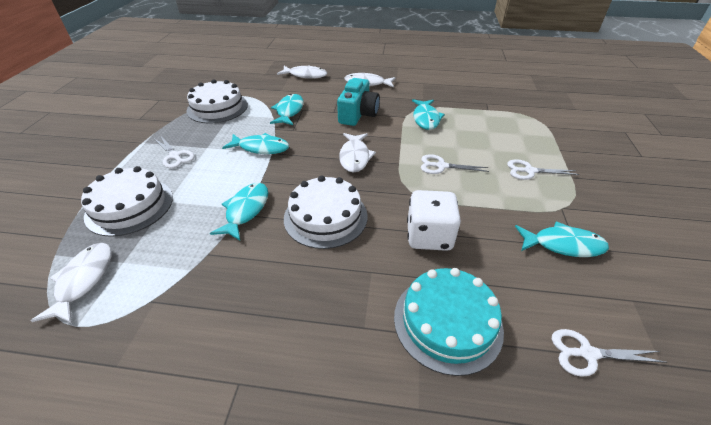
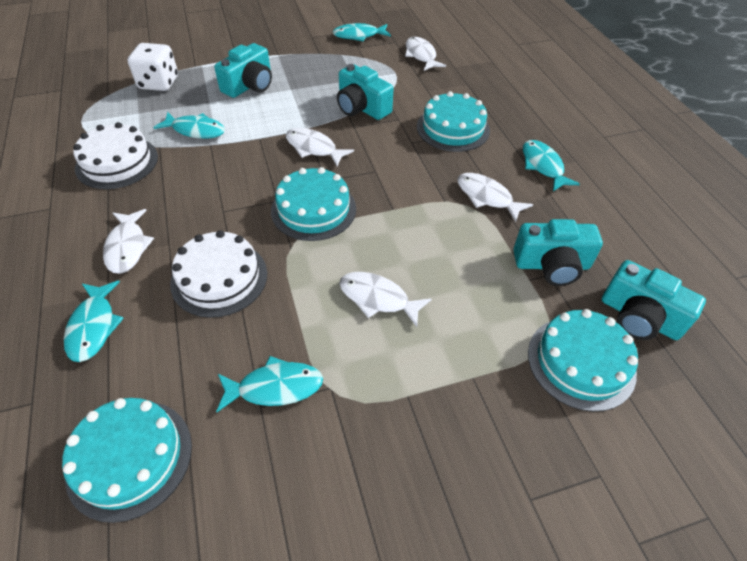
turquoise cake: [394,268,504,376] = 1 -> [62,398,192,523] [271,167,356,241] [417,91,490,152] [528,309,638,412] = 4
turquoise camera: [337,78,380,126] = 1 -> [214,43,272,98] [337,64,394,120] [513,219,603,286] [602,260,706,340] = 4
white cake: [81,166,173,237] [186,79,248,123] [284,175,368,249] = 3 -> [73,122,158,189] [170,230,267,318] = 2
white fish: [31,243,112,323] [277,65,327,79] [339,133,376,173] [344,73,396,88] = 4 -> [103,209,154,274] [286,128,354,166] [339,272,432,327] [405,37,446,71] [457,173,533,222] = 5
white scissors: [155,135,194,168] [421,154,489,174] [507,159,580,180] [552,329,667,377] = 4 -> none = 0

